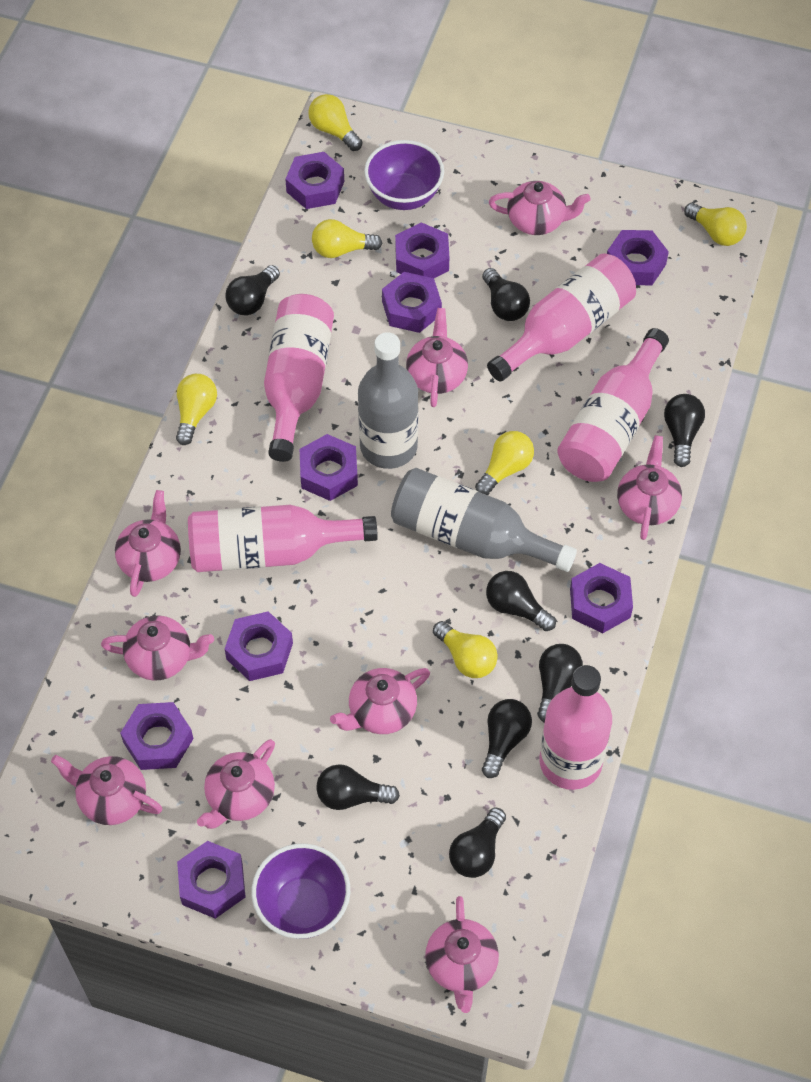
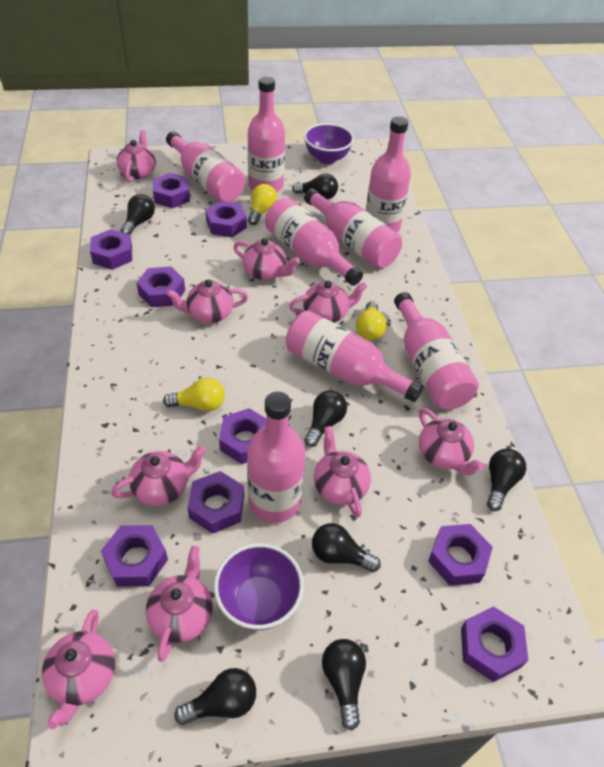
black light bulb: [226,265,280,315] [316,764,400,810] [449,807,506,878] [482,268,530,321] [482,699,532,778] [486,571,556,631] [537,644,583,722] [664,394,705,467] = 8 -> [120,194,155,235] [174,668,256,725] [292,174,338,199] [304,390,347,447] [312,523,381,572] [322,639,366,730] [487,449,526,511] = 7
grey bottle: [358,332,419,469] [391,468,577,572] = 2 -> none = 0
pink bottle: [188,505,378,572] [264,294,334,462] [487,253,636,381] [539,665,612,790] [557,328,669,482] = 5 -> [166,131,245,202] [247,391,305,523] [248,76,285,192] [265,197,363,286] [286,310,423,402] [304,188,402,269] [366,116,411,232] [394,292,479,410] = 8
yellow light bulb: [176,374,217,445] [308,94,362,151] [312,219,382,258] [433,621,498,678] [475,431,534,495] [684,203,747,246] = 6 -> [163,377,225,411] [248,184,277,225] [356,301,387,340] = 3

